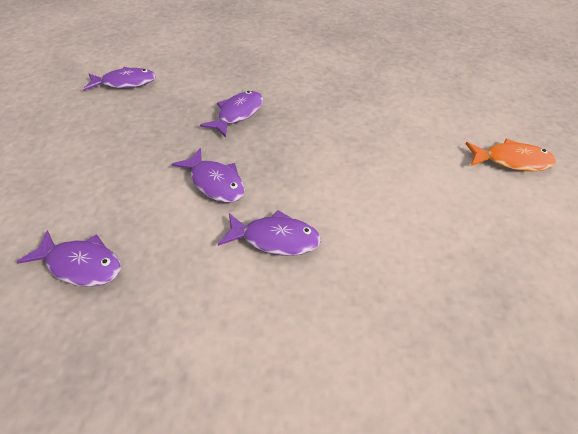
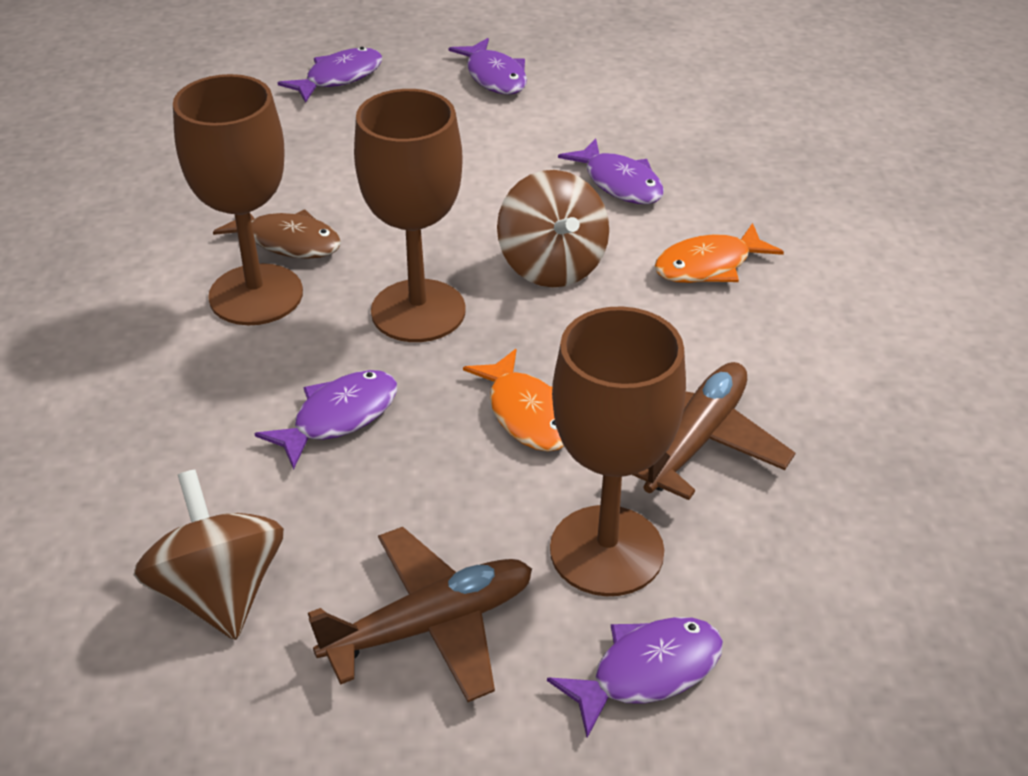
brown fish: none = 0 -> [213,209,341,259] = 1
brown goblet: none = 0 -> [173,74,303,325] [354,89,466,342] [550,306,686,596] = 3
brown plane: none = 0 -> [308,527,532,702] [633,362,795,500] = 2
brown spinning top: none = 0 -> [134,469,284,640] [497,170,609,287] = 2
orange fish: [466,139,556,171] = 1 -> [463,349,564,452] [654,223,784,283] = 2

